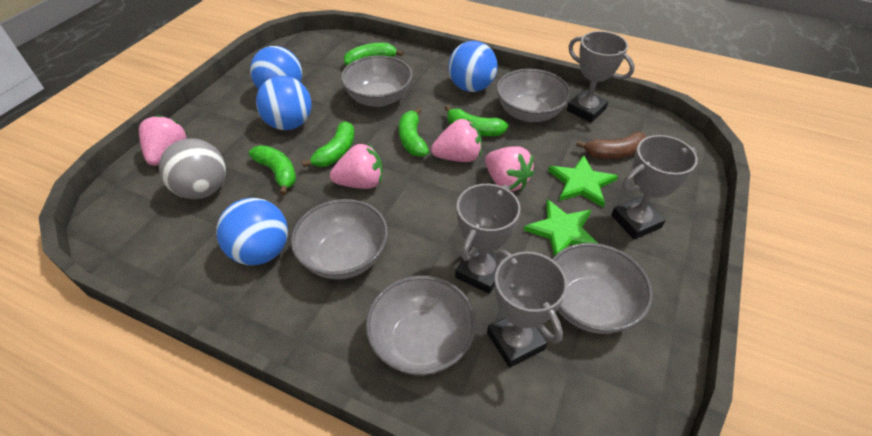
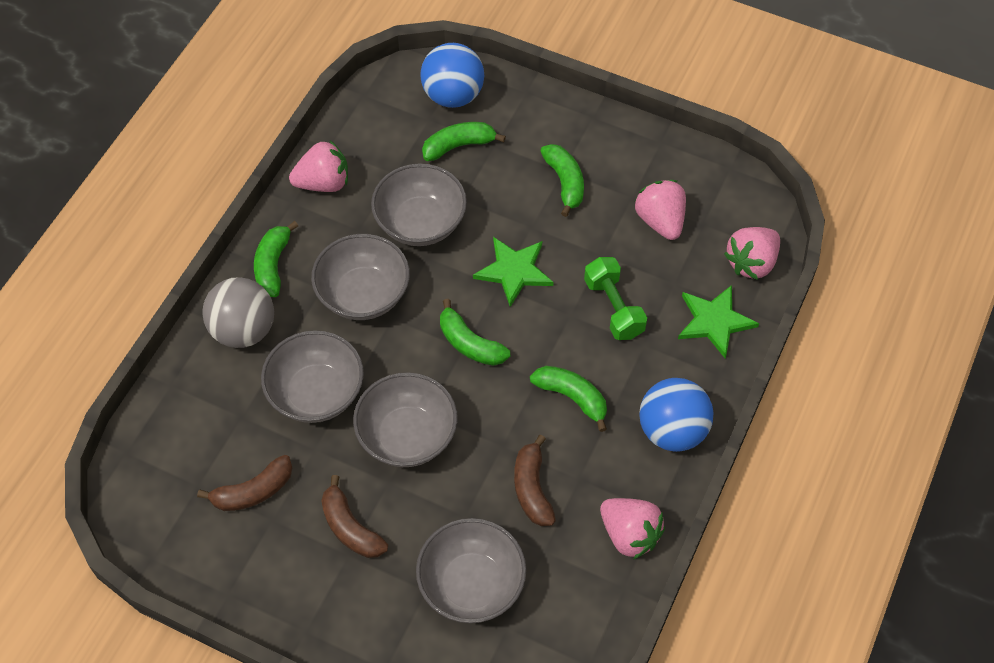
blue ball: [216,198,288,265] [250,46,302,89] [256,76,312,130] [448,41,498,92] = 4 -> [420,43,484,108] [639,378,714,452] = 2
brown banana: [576,132,646,159] = 1 -> [197,455,292,511] [321,475,388,558] [514,435,556,526] = 3
green dumbbell: none = 0 -> [584,257,647,340] = 1
grey trophy: [455,184,521,294] [487,250,567,367] [567,31,635,123] [611,135,698,240] = 4 -> none = 0

